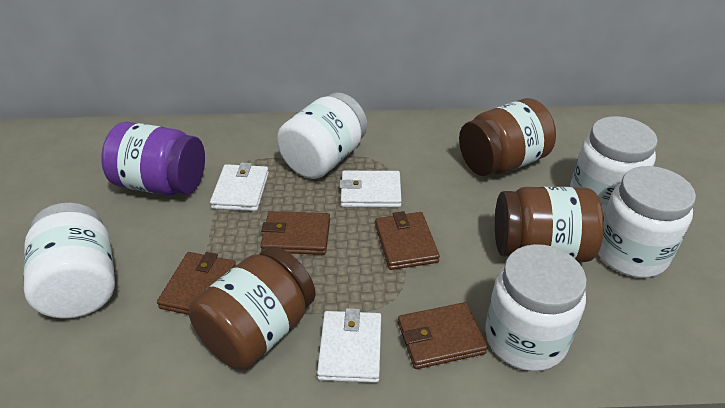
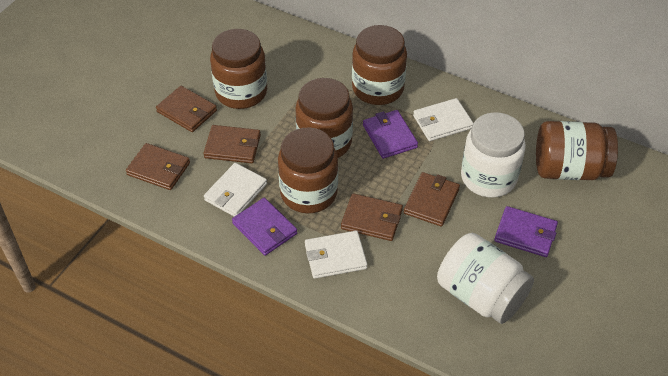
brown jar: [189,246,316,370] [459,98,556,176] [495,187,604,262] = 3 -> [210,29,267,109] [278,127,338,213] [295,78,353,158] [352,25,407,105] [536,121,618,180] = 5
brown wallet: [157,252,236,315] [260,211,330,255] [375,211,440,270] [398,302,487,369] = 4 -> [126,143,190,190] [156,86,217,132] [203,125,261,163] [341,193,403,241] [404,172,460,226] = 5
purple jar: [101,122,205,195] = 1 -> none = 0
purple wallet: none = 0 -> [232,198,297,256] [363,110,418,159] [494,206,558,257] = 3
white jar: [23,203,115,318] [277,93,367,179] [485,244,587,371] [570,116,658,214] [598,166,696,278] = 5 -> [437,233,534,324] [461,112,526,197] = 2

